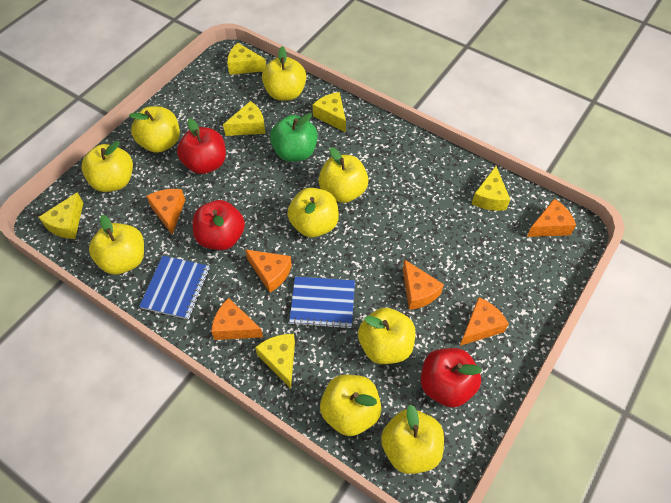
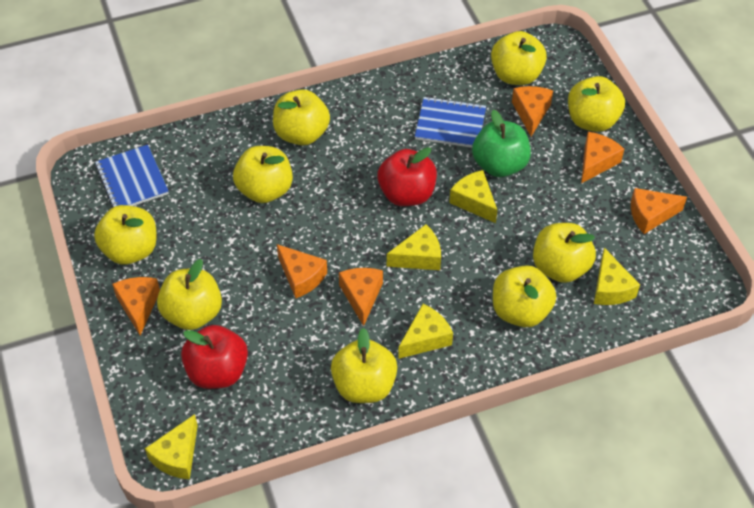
red apple: [177,118,226,174] [193,200,245,250] [421,348,482,408] = 3 -> [181,325,248,389] [377,147,437,206] = 2
yellow cheese: [39,192,83,239] [223,101,265,136] [227,43,266,75] [255,334,295,389] [313,92,346,132] [472,166,510,211] = 6 -> [145,414,198,479] [387,224,441,270] [398,304,453,359] [449,170,498,223] [594,248,640,305] = 5

